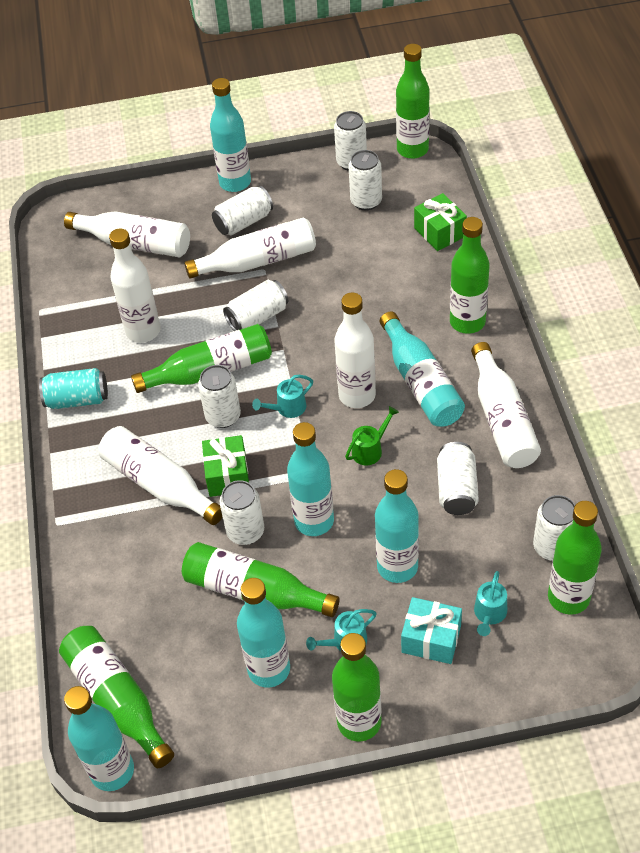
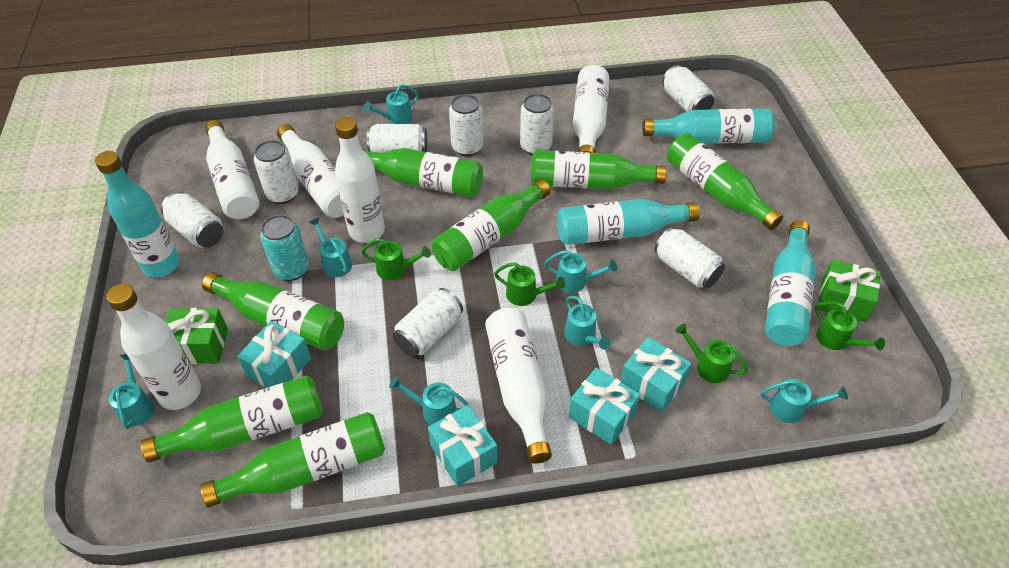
green watering can: [345,406,399,465] = 1 -> [362,238,431,280] [494,262,565,306] [675,324,748,383] [815,301,885,351] = 4
turquoise bottle: [64,686,134,791] [210,78,251,192] [237,578,290,687] [287,422,334,536] [375,469,419,583] [380,311,465,427] = 6 -> [95,151,180,277] [557,199,700,245] [642,109,775,144] [765,220,816,346] = 4
turquoise gift: [401,597,462,664] = 1 -> [237,321,311,387] [428,405,497,486] [568,367,640,445] [621,337,692,412] = 4
turquoise watering can: [252,375,313,418] [306,609,377,651] [474,571,507,636] = 3 -> [109,354,154,429] [309,217,352,277] [364,84,418,124] [389,376,470,425] [544,250,617,293] [564,296,611,350] [760,379,848,423] = 7

